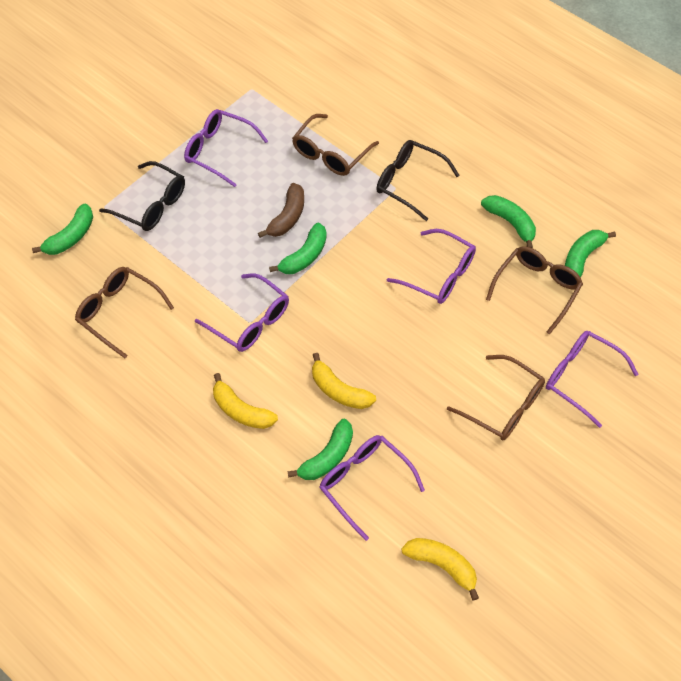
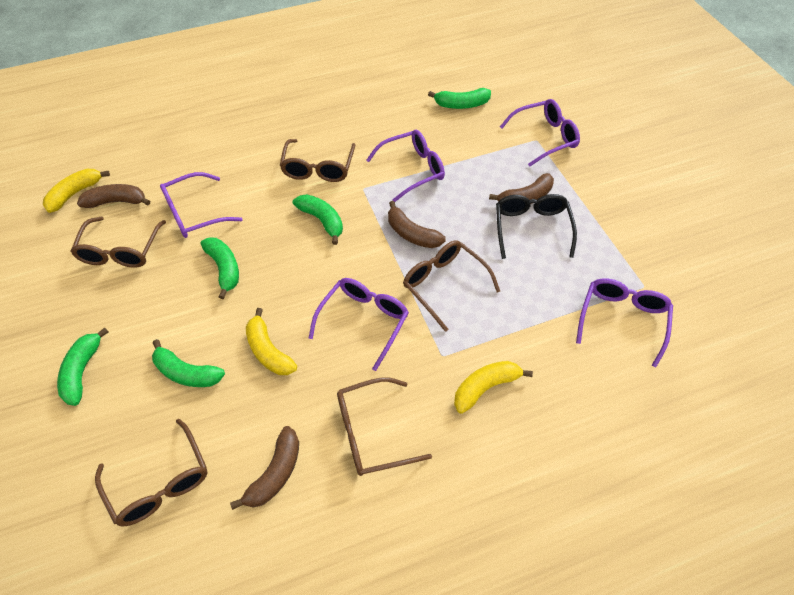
black glasses: [99,161,185,231] [376,140,460,221] = 2 -> [496,194,577,259] = 1
brown banana: [258,183,304,238] = 1 -> [77,184,150,208] [230,426,299,510] [388,201,446,248] [489,173,554,204] = 4
brown glasses: [75,267,174,358] [292,114,379,176] [447,355,545,440] [486,246,583,334] = 4 -> [70,217,166,268] [95,419,208,527] [280,139,355,182] [337,377,432,476] [403,240,500,332] = 5

